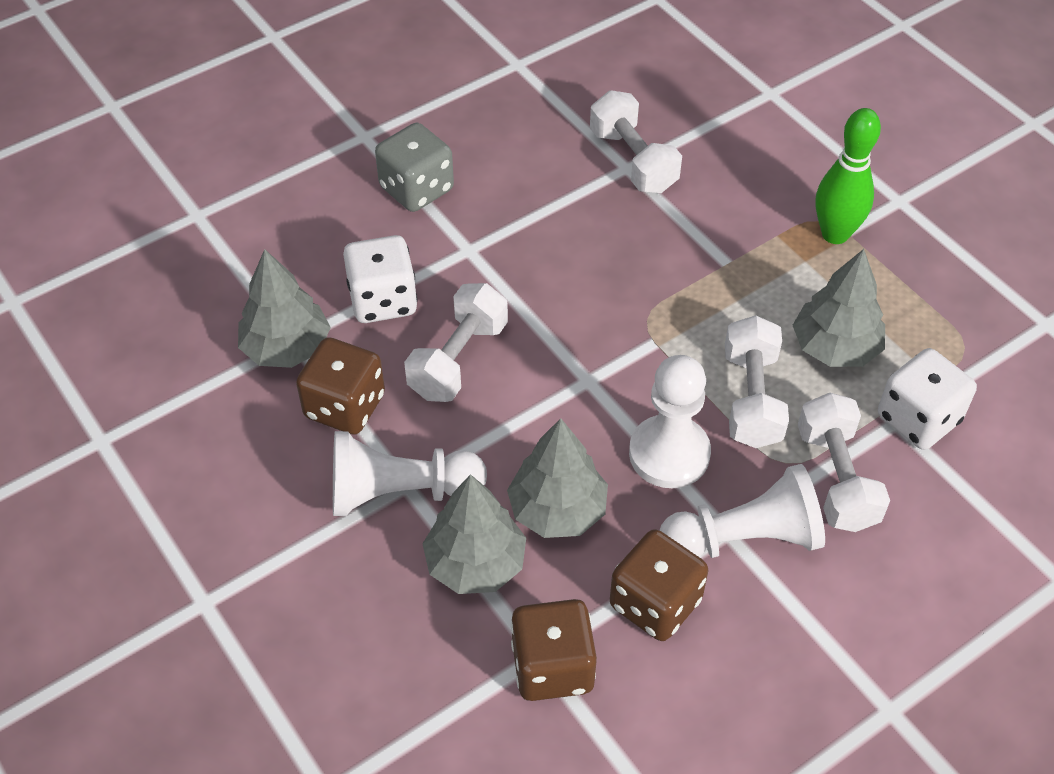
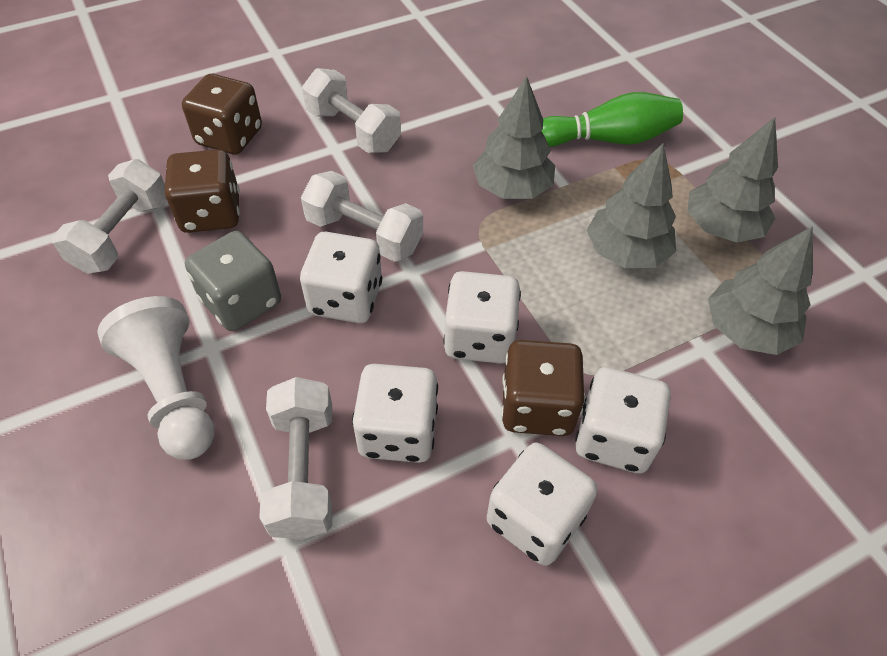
white dice: [343,235,417,323] [878,348,977,450] = 2 -> [300,232,382,323] [352,364,438,463] [443,271,521,364] [487,443,598,566] [575,367,671,473] = 5
white pawn: [333,431,487,516] [629,355,711,488] [659,464,825,558] = 3 -> [97,296,214,460] = 1

